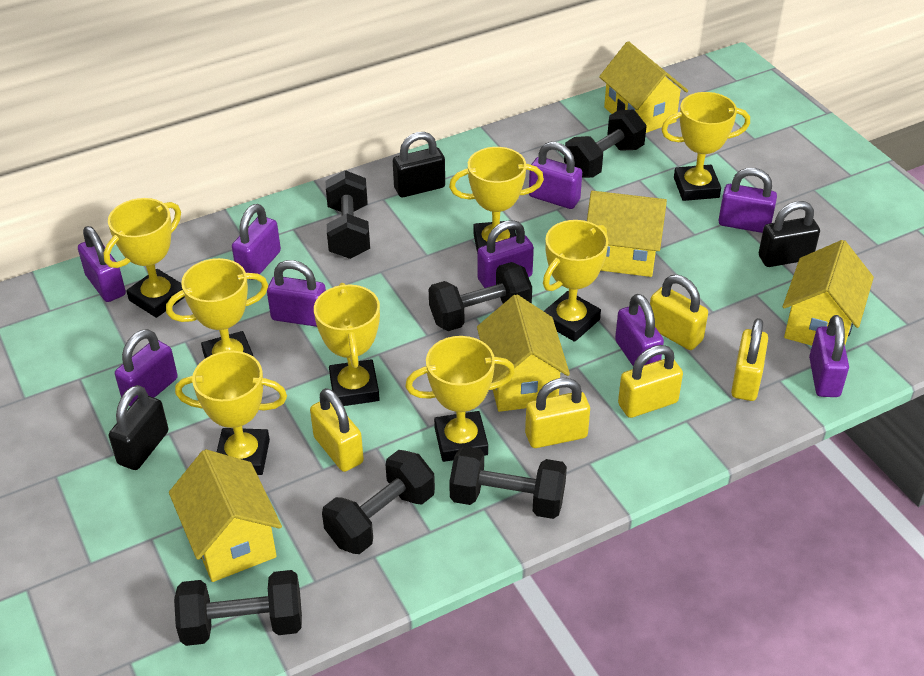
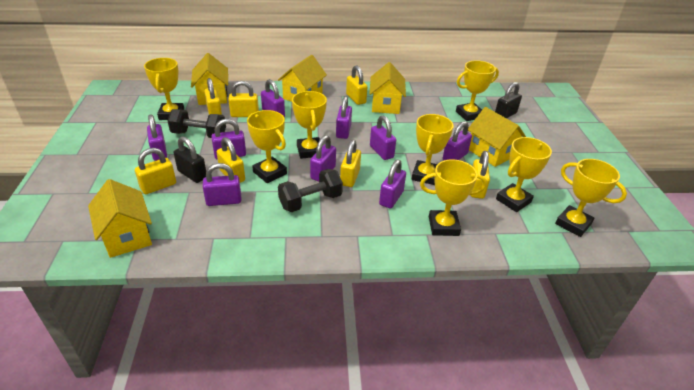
black dumbbell: [174,570,302,646] [322,450,435,554] [326,170,370,259] [429,262,532,331] [449,446,567,519] [564,109,647,178] = 6 -> [168,109,226,138] [278,169,343,212] = 2
black padlock: [109,385,169,470] [393,132,445,197] [759,201,820,267] = 3 -> [174,136,206,183] [495,82,522,118] = 2
yellow padlock: [310,388,364,472] [525,378,590,448] [618,345,683,418] [650,275,708,350] [731,318,768,401] = 5 -> [135,148,176,194] [204,78,222,115] [217,137,245,183] [228,81,259,117] [340,140,361,187] [346,65,367,105] [471,151,490,199] = 7

